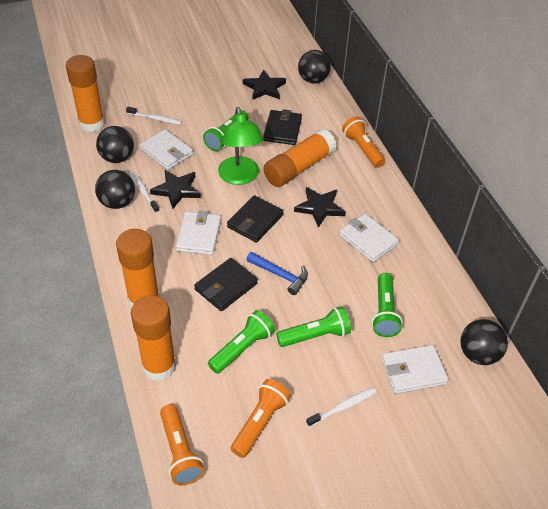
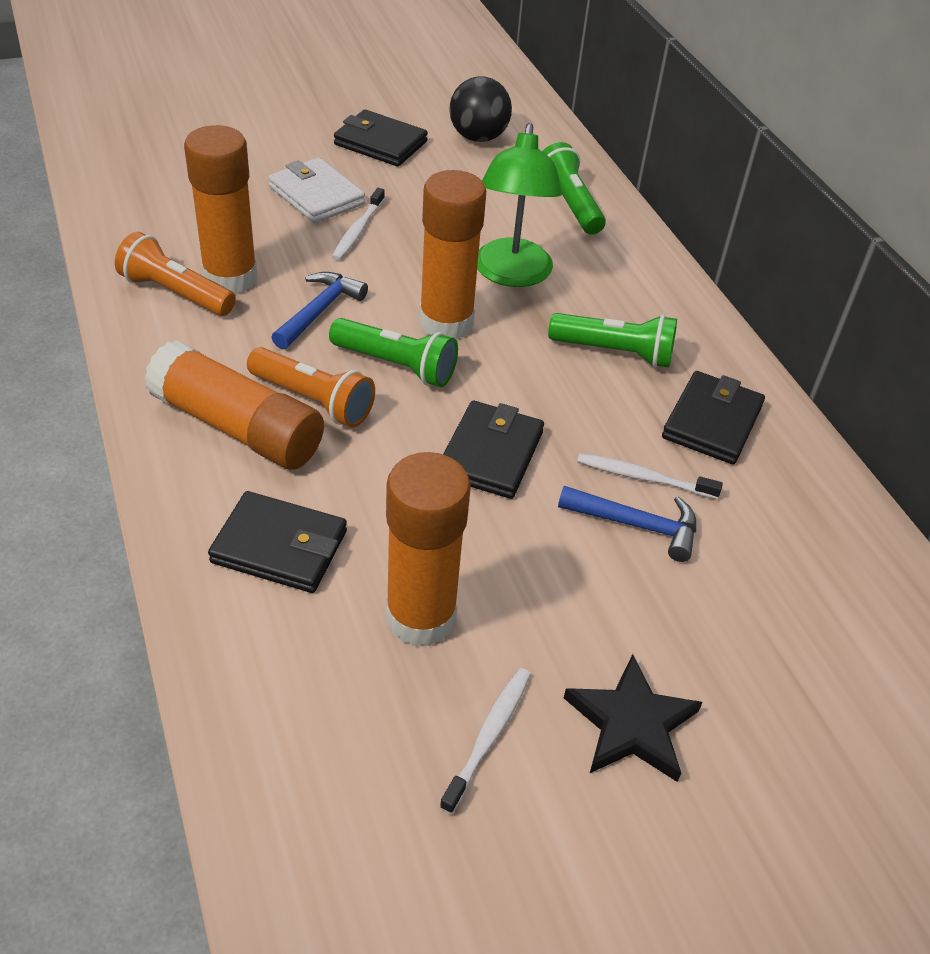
black ball: [95,170,135,209] [96,126,134,163] [298,50,331,83] [460,319,508,365] = 4 -> [449,76,512,142] = 1
black star: [150,170,201,209] [243,70,286,100] [294,187,346,228] = 3 -> [564,654,703,782] = 1
black wallet: [194,258,258,311] [227,195,283,243] [263,109,302,145] = 3 -> [208,491,347,593] [334,110,428,166] [443,401,544,499] [662,371,765,464] = 4
blue hammer: [246,252,308,295] = 1 -> [271,272,368,349] [558,486,696,562] = 2
green flashlight: [203,110,249,151] [208,310,275,374] [276,306,351,347] [372,273,403,337] = 4 -> [329,318,458,387] [542,142,606,235] [548,313,677,368] = 3
orange flashlight: [160,404,204,485] [231,379,291,458] [342,116,385,168] = 3 -> [115,232,236,316] [247,347,375,428] = 2
white wallet: [140,129,193,170] [176,211,221,255] [339,214,399,262] [382,345,449,394] = 4 -> [268,157,365,223] = 1

